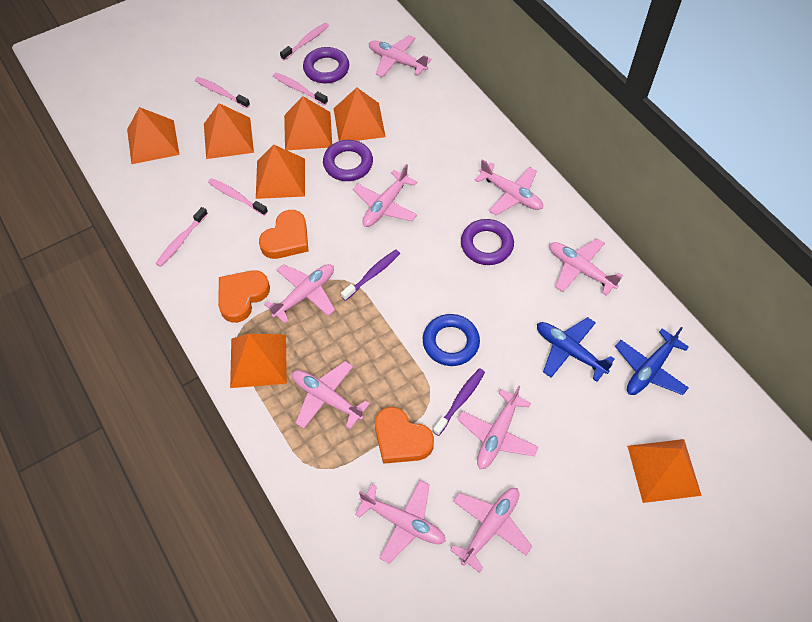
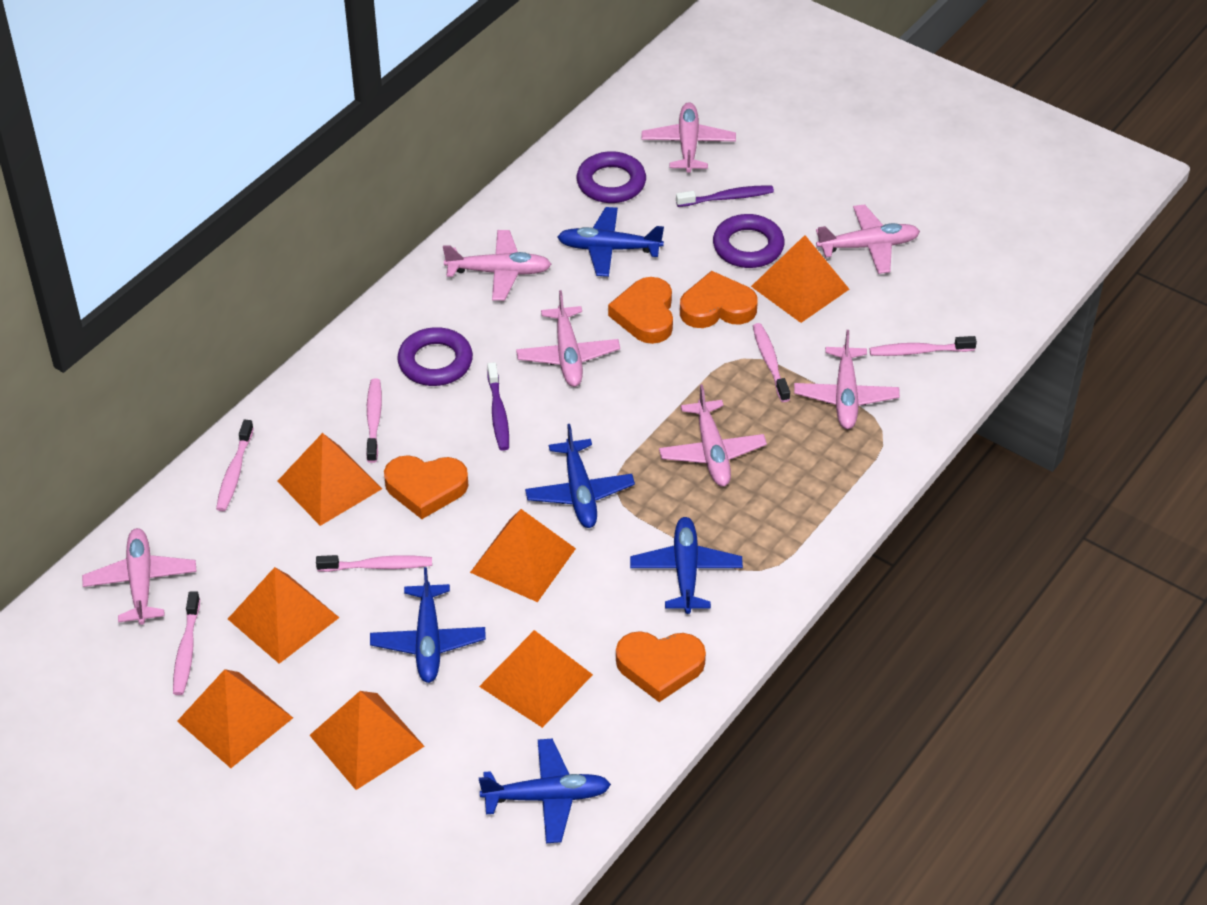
blue plane: [537,317,615,382] [615,327,689,395] = 2 -> [370,567,486,683] [479,739,611,843] [525,424,635,528] [558,207,664,277] [630,517,743,614] = 5
blue ring: [423,314,480,366] = 1 -> none = 0
orange heart: [218,270,270,323] [259,210,309,259] [375,407,434,464] = 3 -> [384,455,468,519] [608,277,673,344] [616,631,706,702] [680,271,758,328] = 4
pink plane: [264,264,335,323] [292,361,370,429] [353,164,417,227] [355,480,446,564] [369,35,432,77] [450,488,533,573] [458,385,539,469] [475,159,543,215] [549,238,623,296] = 9 -> [82,528,197,625] [443,230,552,301] [516,290,620,387] [641,102,736,173] [659,384,767,487] [794,330,900,429] [816,204,920,274] = 7
pink toothbrush: [155,207,208,267] [195,77,250,108] [208,178,268,216] [273,73,328,105] [280,23,329,61] = 5 -> [173,591,200,695] [216,420,254,511] [316,555,432,572] [366,378,382,463] [753,323,790,402] [870,336,977,356] = 6

